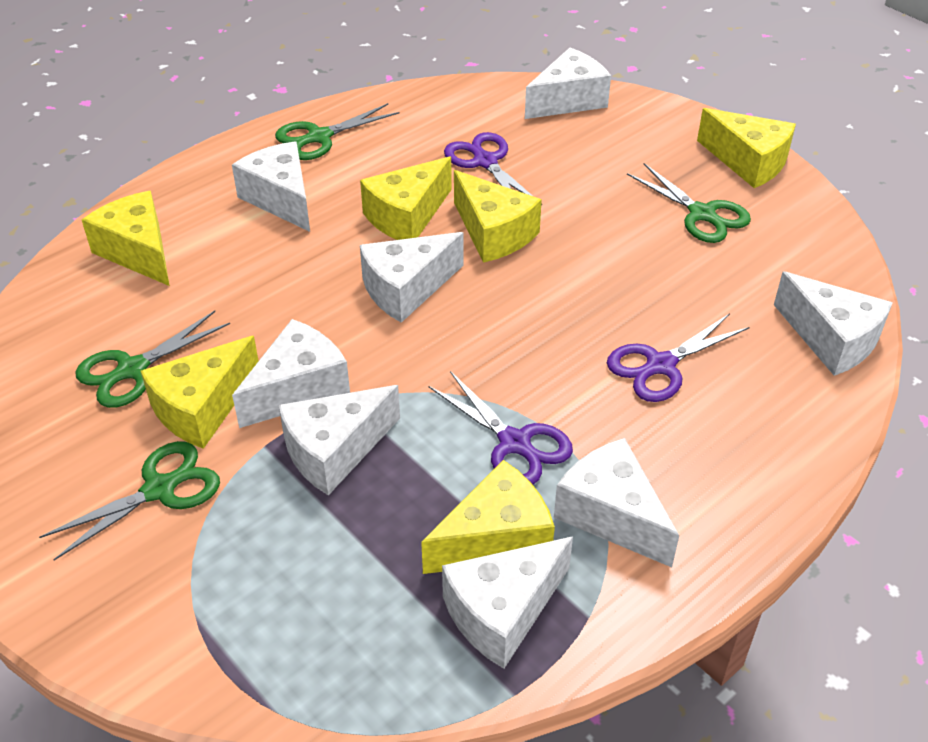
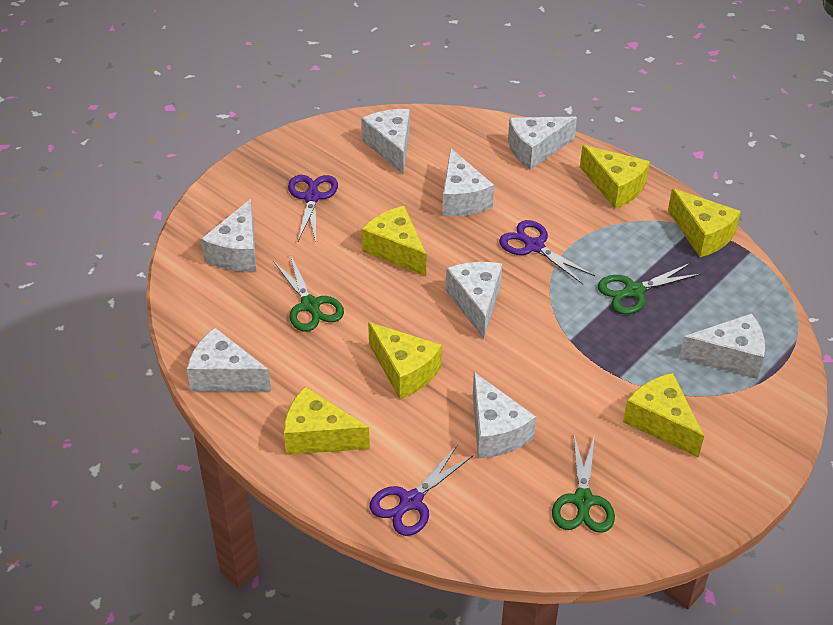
green scissors: [39,441,220,560] [75,311,230,408] [275,103,400,160] [627,163,751,243] = 4 -> [273,254,344,332] [552,434,615,533] [598,263,701,314] = 3

